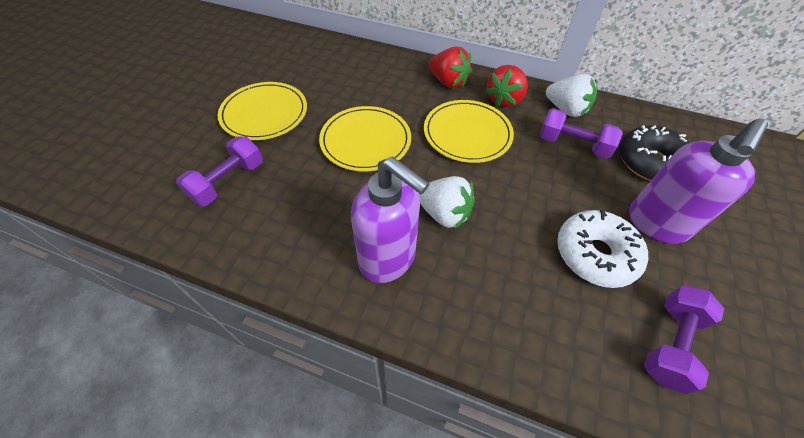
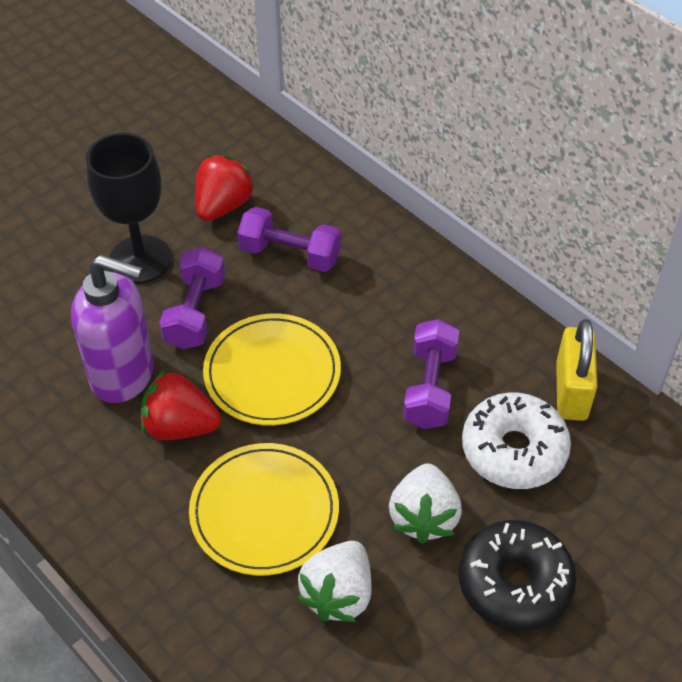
black goblet: none = 0 -> [86,133,172,283] = 1
purple soap dispenser: [351,156,430,283] [629,118,768,244] = 2 -> [71,255,154,403] = 1
yellow padlock: none = 0 -> [556,319,597,421] = 1
yellow plate: [218,82,307,140] [319,106,411,171] [424,100,514,163] = 3 -> [189,443,339,576] [203,313,341,426] = 2

